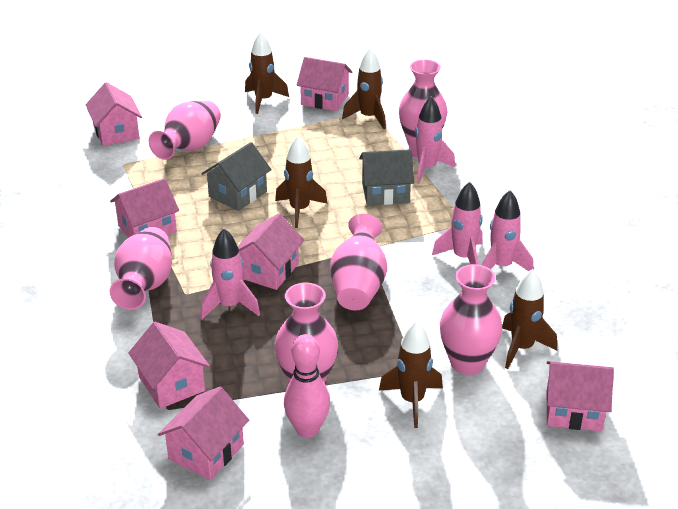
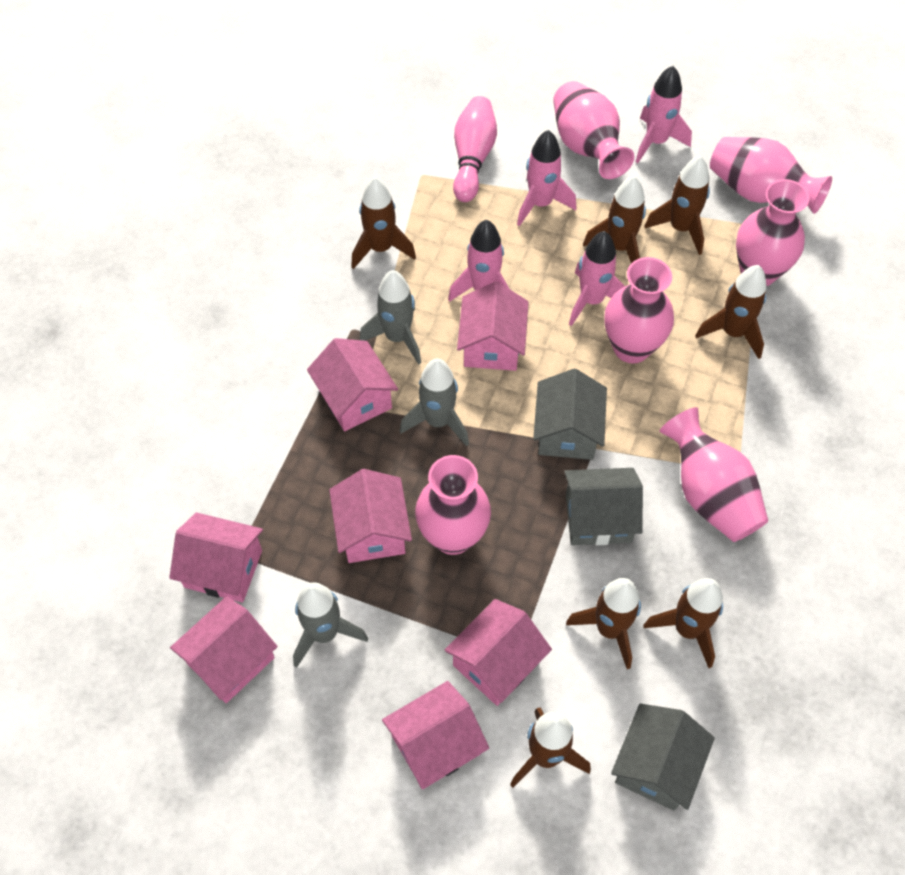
brown rocket: [245,32,289,114] [275,136,328,228] [342,48,386,129] [379,320,443,428] [502,269,557,369] = 5 -> [351,177,416,269] [510,707,591,788] [566,578,641,669] [583,176,646,263] [644,155,710,255] [644,578,723,668] [695,265,767,359] = 7
grey house: [201,142,272,211] [359,149,414,205] = 2 -> [533,369,607,460] [564,468,643,545] [611,703,715,811] = 3
grey rocket: none = 0 -> [293,582,368,668] [359,270,421,365] [400,358,469,446] = 3

